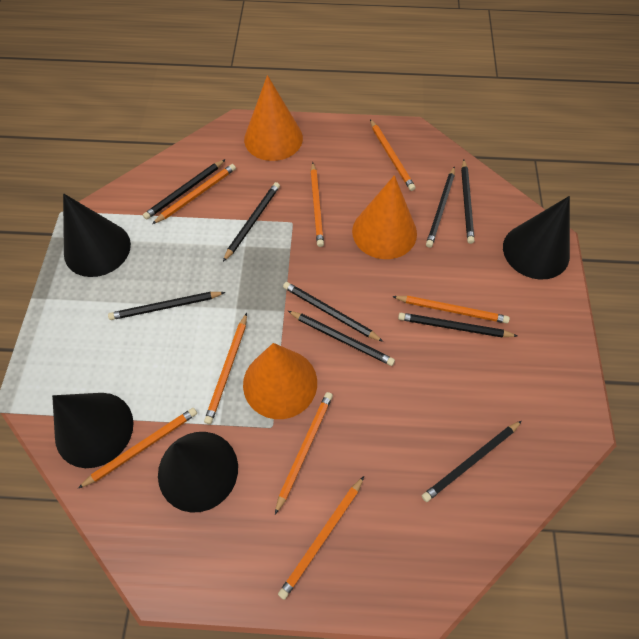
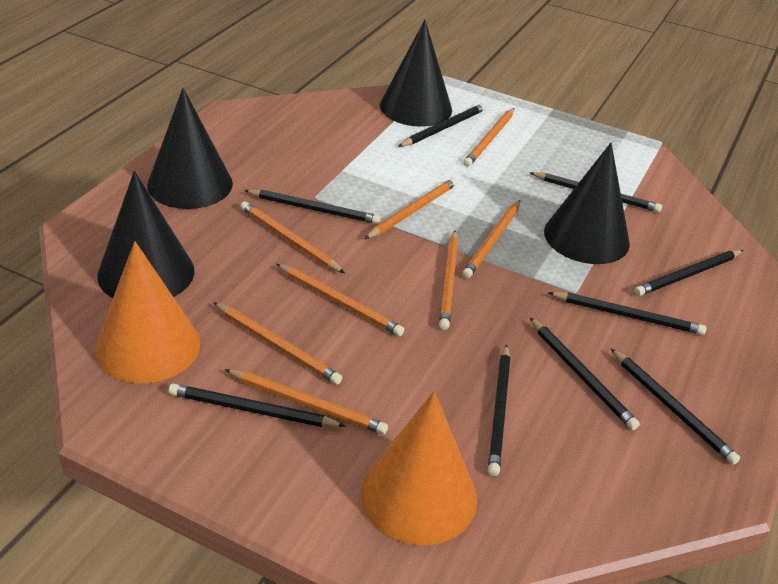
orange cone: [243,343,317,419] [244,75,303,161] [352,175,417,259] = 3 -> [94,241,200,383] [360,391,477,545] = 2

